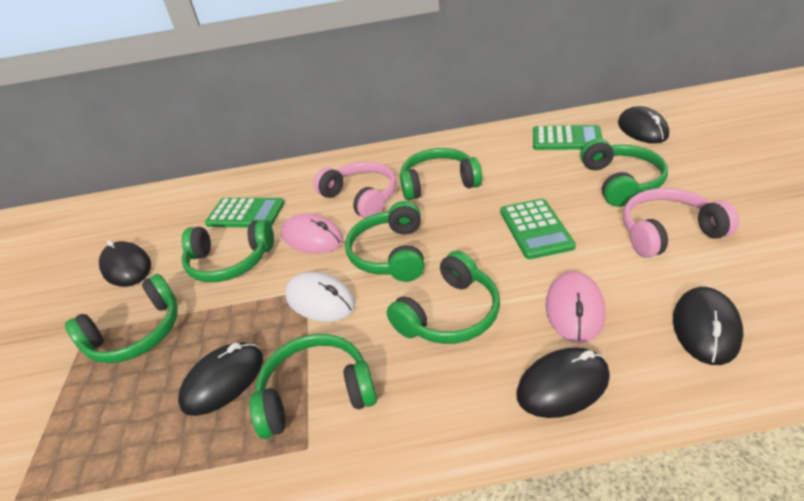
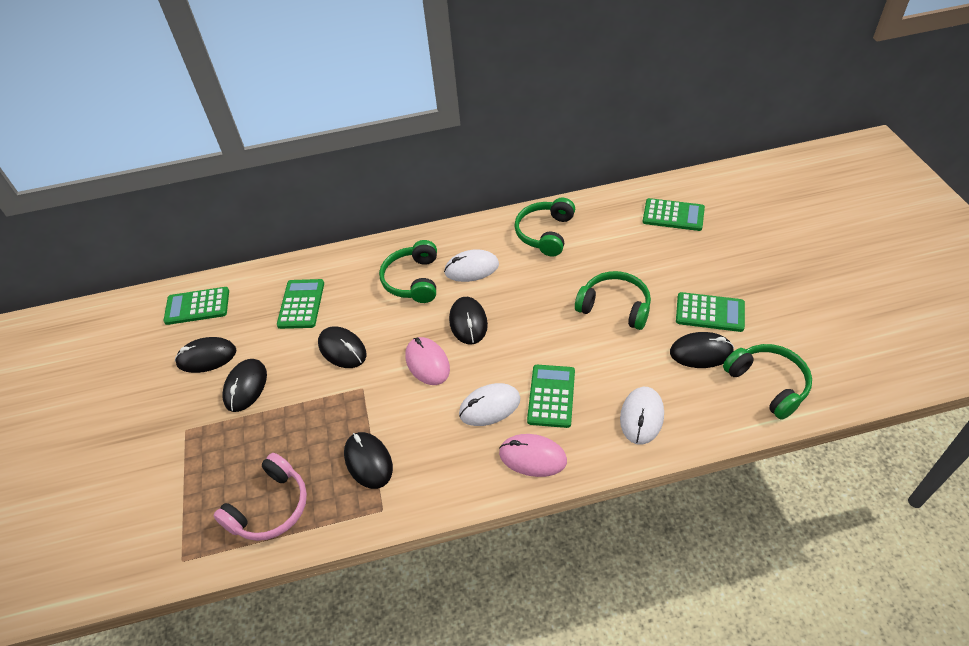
black mouse: [99,240,151,287] [178,342,263,416] [516,347,610,418] [618,106,669,144] [673,287,744,365] = 5 -> [175,337,236,373] [222,359,267,412] [318,326,366,368] [344,432,393,489] [449,297,488,344] [670,332,734,368] = 6
green calculator: [205,198,285,227] [500,199,576,259] [533,125,603,150] = 3 -> [163,287,229,325] [277,279,324,329] [527,365,575,428] [643,198,705,231] [676,292,745,332] = 5
green headphones: [65,274,178,363] [182,220,274,282] [250,334,377,439] [345,201,425,282] [387,251,500,344] [400,148,482,201] [580,139,668,207] = 7 -> [379,240,437,303] [514,198,575,256] [575,271,651,330] [723,344,812,420] = 4
pink headphones: [314,162,396,218] [623,188,739,258] = 2 -> [213,453,307,541] = 1
white mouse: [285,272,355,322] = 1 -> [444,249,499,282] [459,383,520,426] [620,387,664,445] = 3

